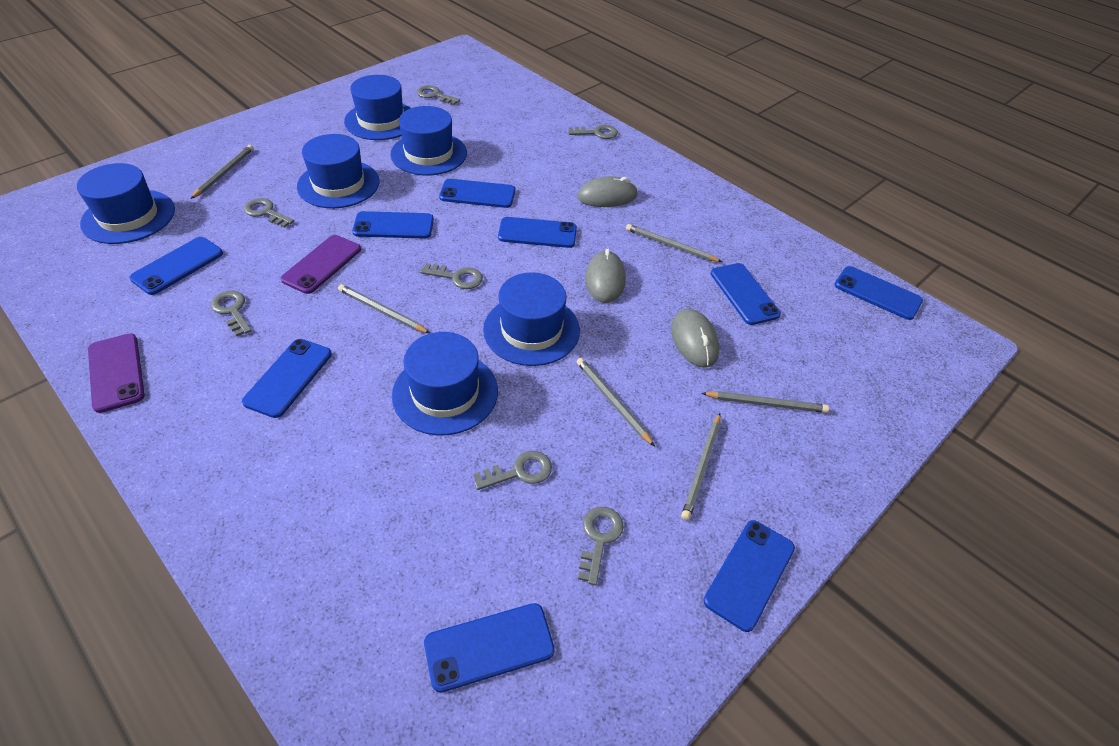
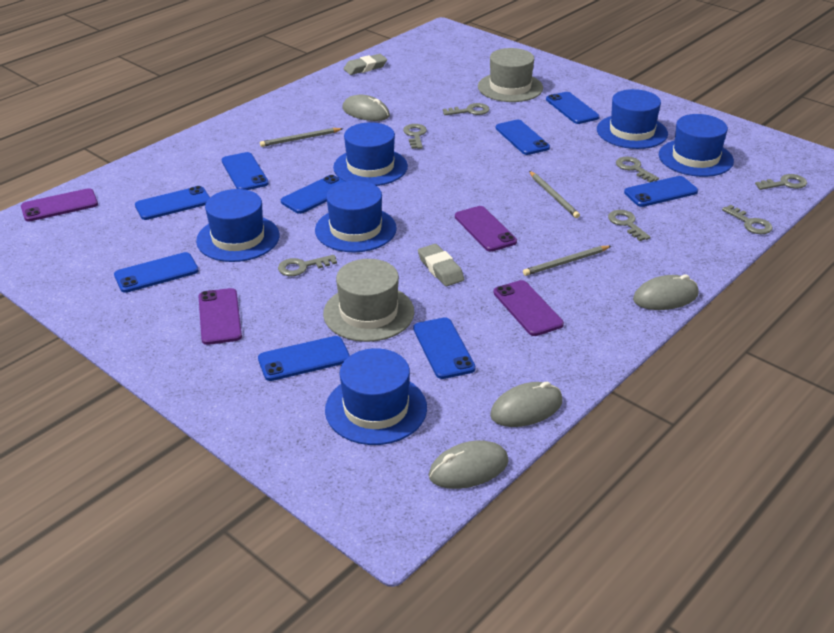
grey eraser: none = 0 -> [344,54,387,75] [418,244,464,286] = 2
grey hat: none = 0 -> [323,259,414,342] [478,48,543,102] = 2
grey mouse: [577,176,638,207] [585,249,626,303] [671,309,719,368] = 3 -> [342,95,390,121] [429,440,509,489] [490,381,562,427] [633,274,699,310] = 4
grey pencil: [191,145,253,199] [338,284,430,333] [576,358,655,447] [626,224,722,262] [681,413,721,520] [701,391,829,413] = 6 -> [260,128,343,147] [523,246,611,276] [529,171,580,218] = 3
purple phone: [88,333,145,413] [280,235,361,294] = 2 -> [21,188,98,222] [199,288,242,345] [455,206,517,252] [493,280,564,336] = 4

